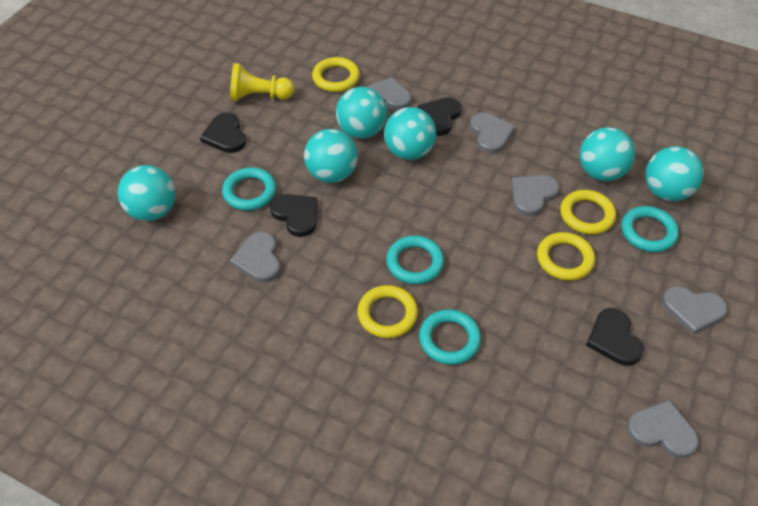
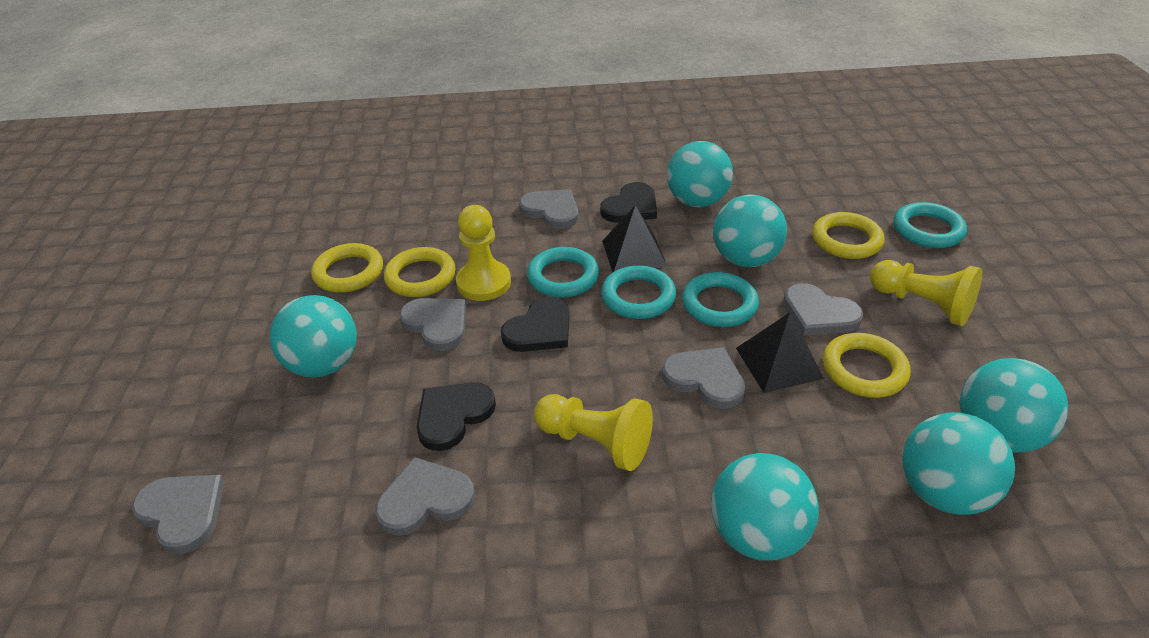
black heart: [200,113,246,153] [270,194,318,237] [418,97,462,136] [586,308,644,366] = 4 -> [417,382,496,451] [501,297,569,352] [600,182,657,223] = 3
black pyramid: none = 0 -> [602,205,668,272] [736,313,824,393] = 2
yellow pawn: [230,63,295,102] = 1 -> [456,205,511,301] [534,394,653,471] [870,260,982,326] = 3

